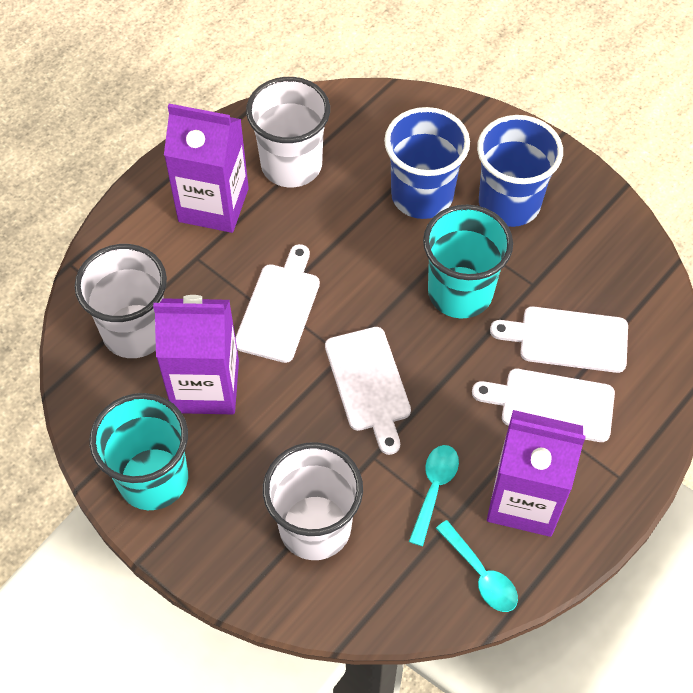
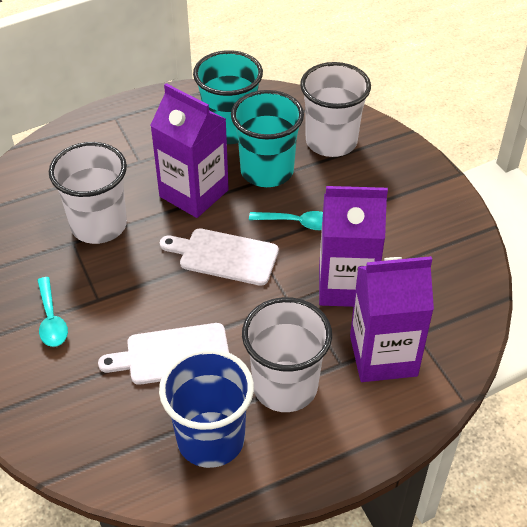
blue cup: [384,107,470,219] [477,115,563,227] = 2 -> [159,348,254,468] = 1
white cutting board: [235,244,320,363] [325,327,411,455] [472,369,615,442] [490,306,628,373] = 4 -> [98,323,229,385] [160,228,279,286] = 2

